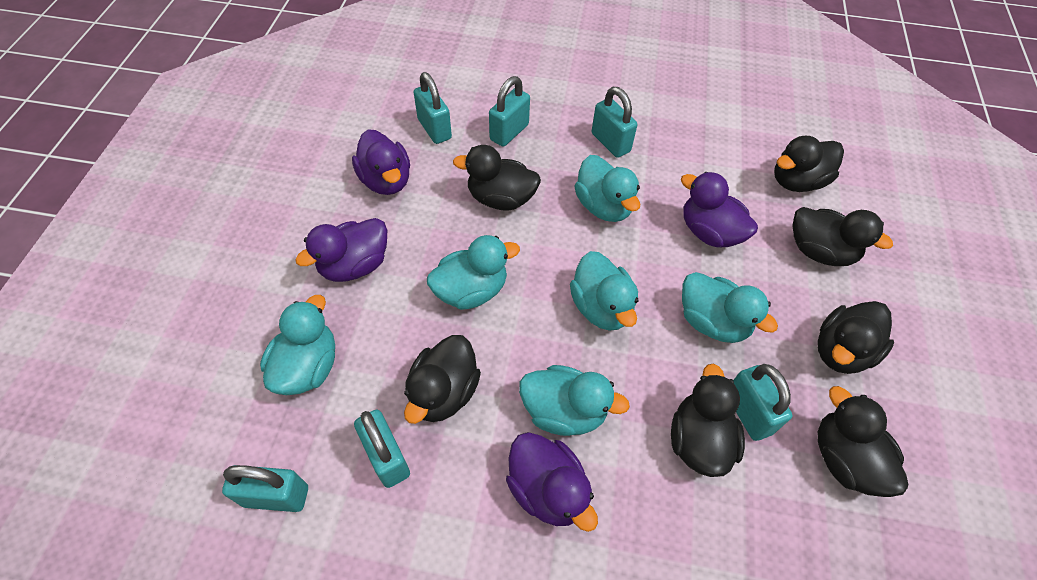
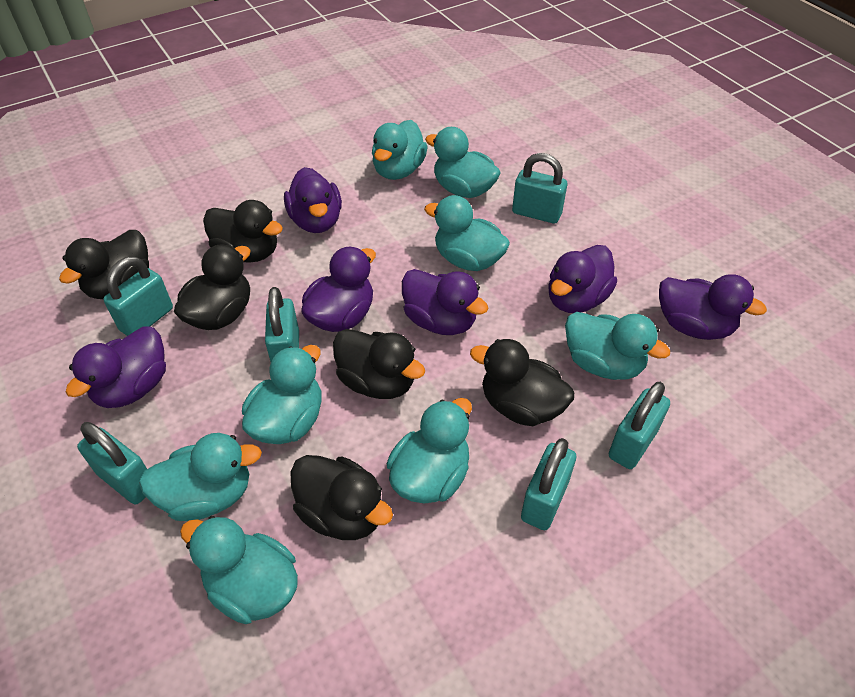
black duck: [404,335,481,424] [453,145,541,211] [671,364,745,477] [774,136,844,192] [792,207,893,266] [817,301,894,374] [818,386,908,497] = 7 -> [59,230,149,299] [174,245,251,330] [203,200,283,263] [290,455,393,540] [333,329,425,399] [470,339,574,426] = 6
purple duck: [295,218,387,282] [352,129,410,195] [506,432,598,532] [681,172,758,248] = 4 -> [66,326,166,408] [284,167,342,233] [301,247,376,332] [402,269,488,335] [548,245,617,313] [659,274,767,340] = 6
turquoise duck: [260,295,335,395] [427,235,520,310] [519,365,630,436] [570,251,639,331] [574,155,640,222] [682,272,778,343] = 6 -> [139,433,262,521] [180,516,298,624] [242,345,321,444] [372,120,428,180] [387,398,472,504] [424,195,510,271] [425,127,501,198] [565,312,670,380] = 8

